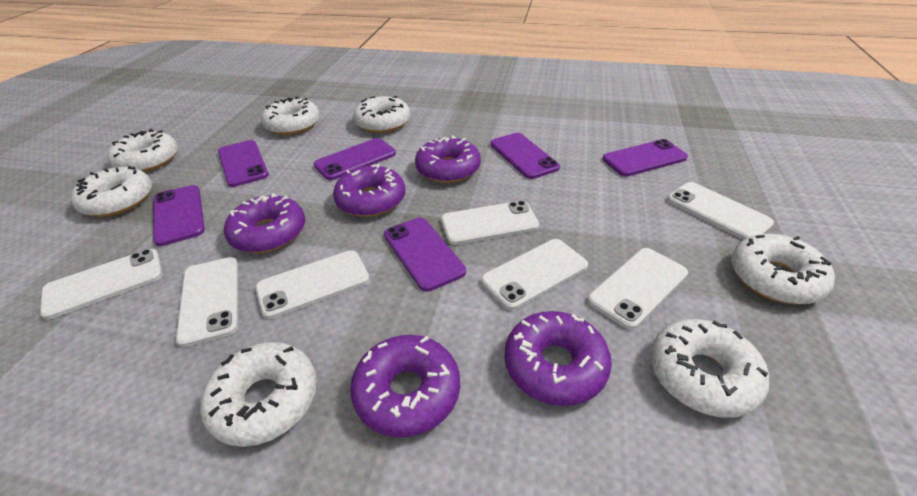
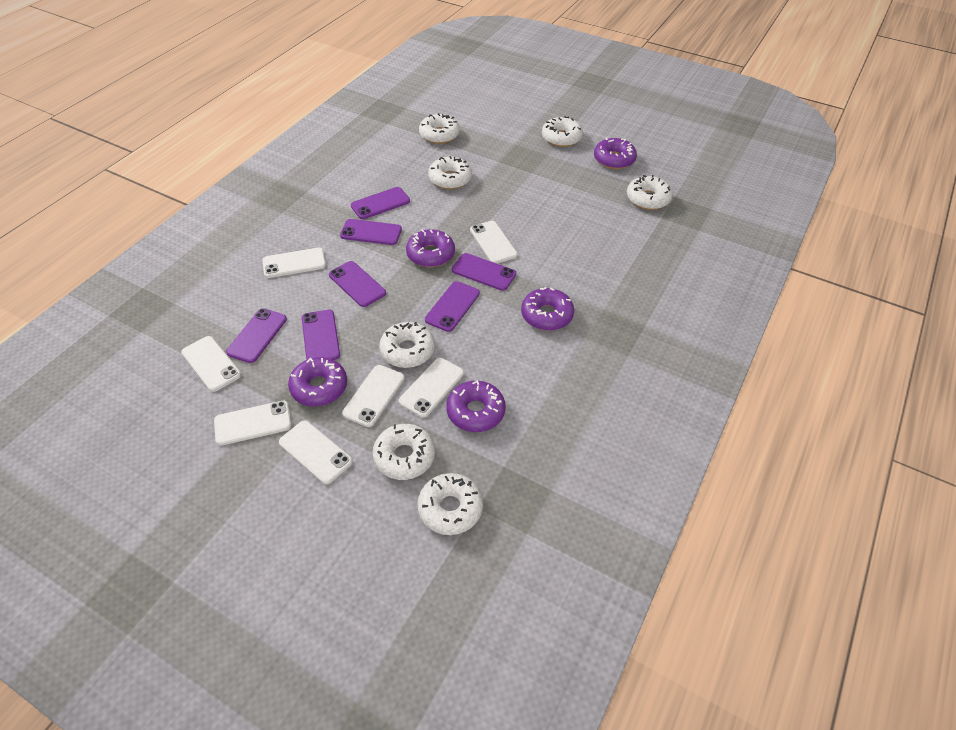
purple phone: [153,185,205,246] [218,140,269,187] [314,138,396,180] [384,218,466,292] [491,133,560,179] [602,139,688,176] = 6 -> [226,308,287,363] [302,310,340,360] [329,261,386,307] [340,219,402,245] [351,187,410,219] [425,281,480,332] [452,253,516,291] = 7

